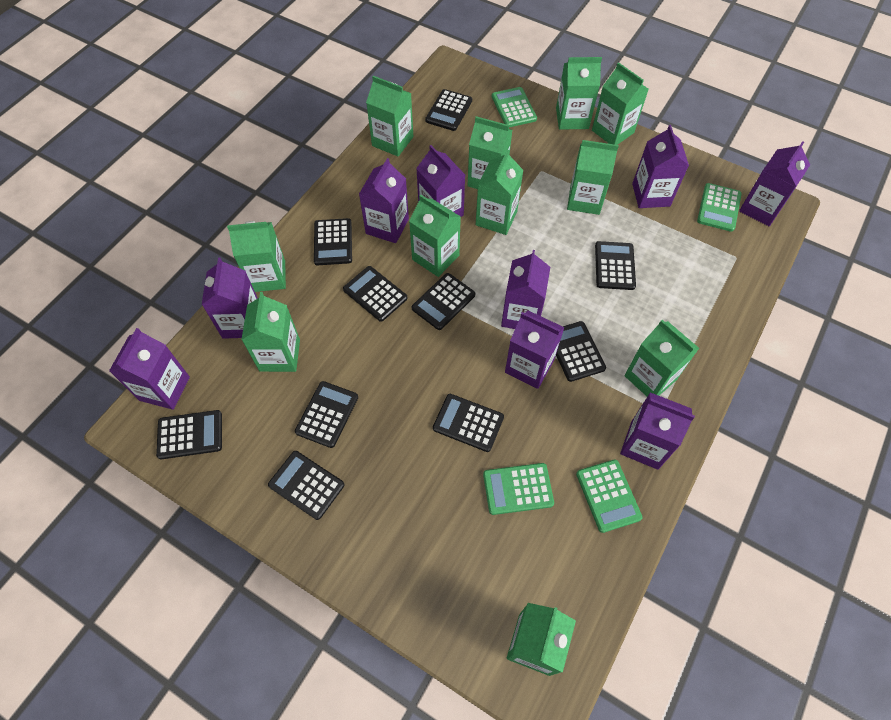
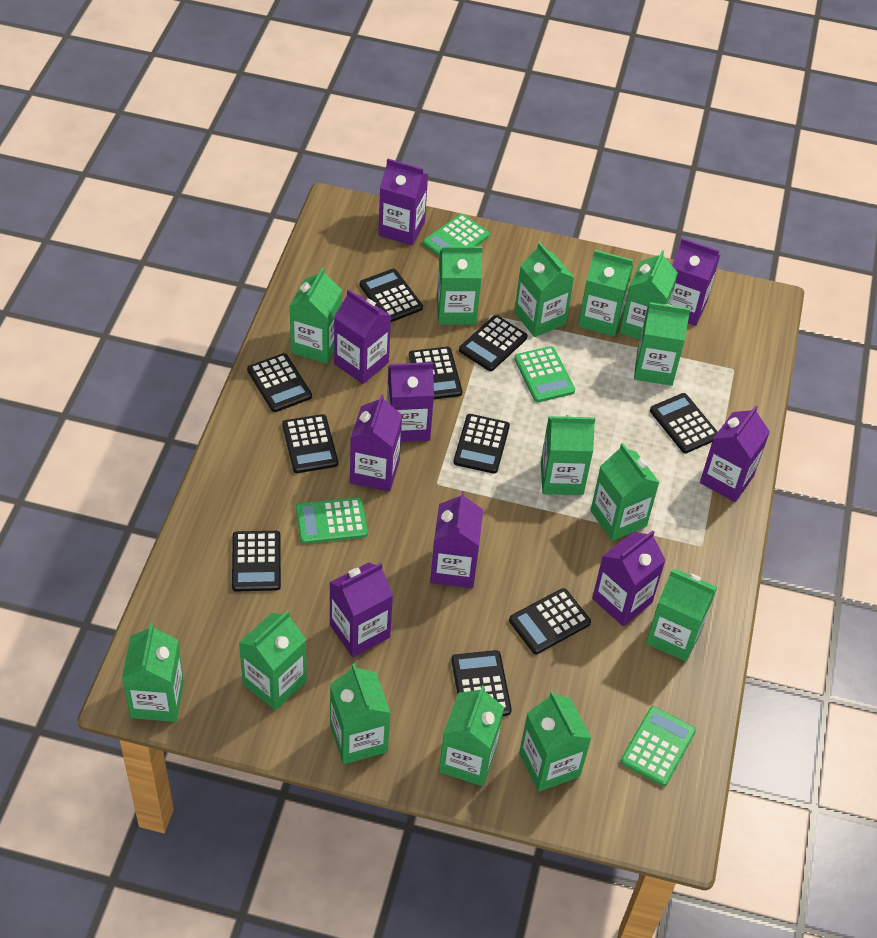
green carton: [227,221,286,292] [241,292,300,372] [366,76,414,156] [409,195,461,277] [467,116,512,189] [476,150,523,235] [507,603,576,676] [556,57,602,130] [567,140,619,215] [592,62,649,145] [624,320,699,397] = 11 -> [122,623,184,722] [239,611,307,711] [290,267,342,364] [330,663,391,764] [437,246,482,325] [439,685,504,786] [514,242,574,337] [519,691,591,792] [541,414,595,495] [578,250,634,336] [590,443,660,541] [619,250,678,340] [634,302,691,386] [646,569,717,662] = 14

